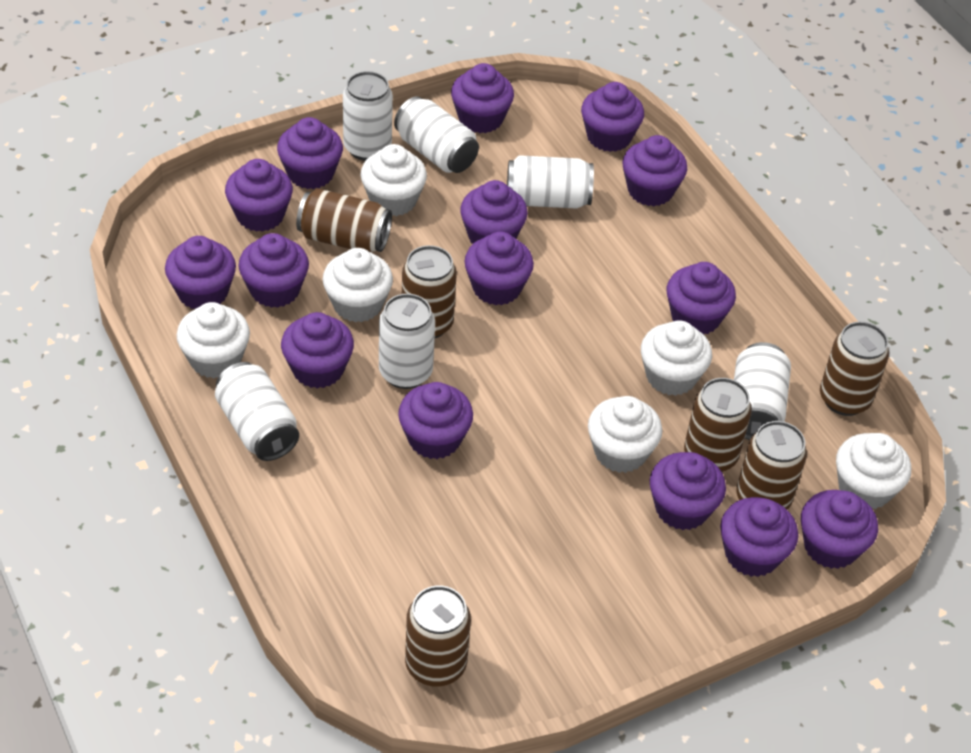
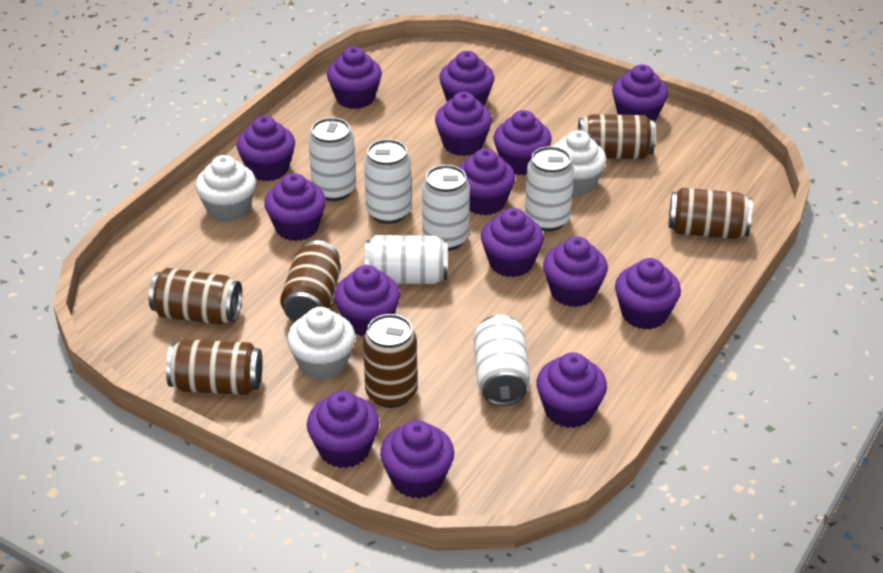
white cupcake: [177,302,250,379] [323,248,393,322] [361,144,427,216] [588,396,662,473] [641,320,712,396] [836,433,911,509] = 6 -> [195,155,256,222] [287,307,355,380] [553,130,606,196] = 3

